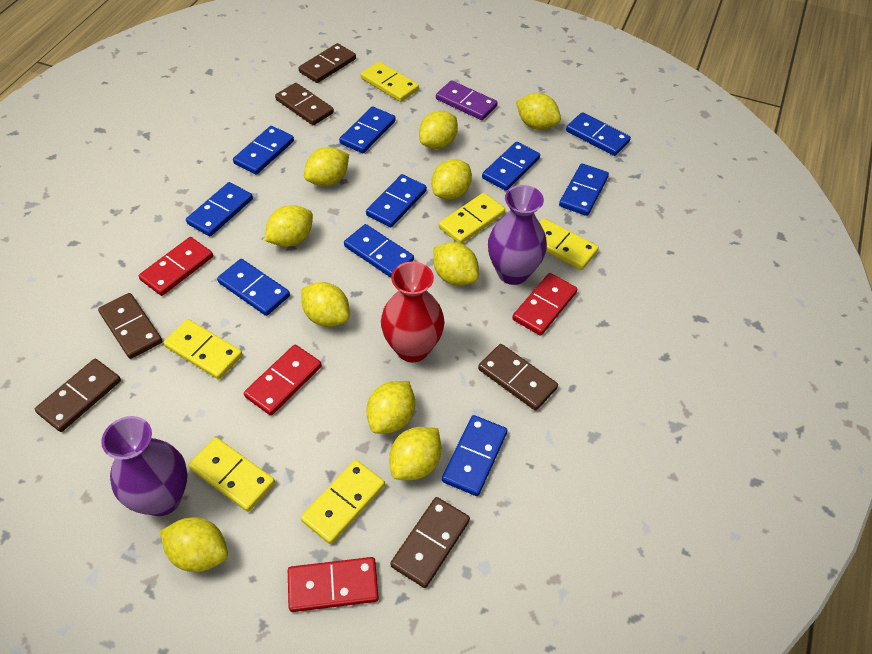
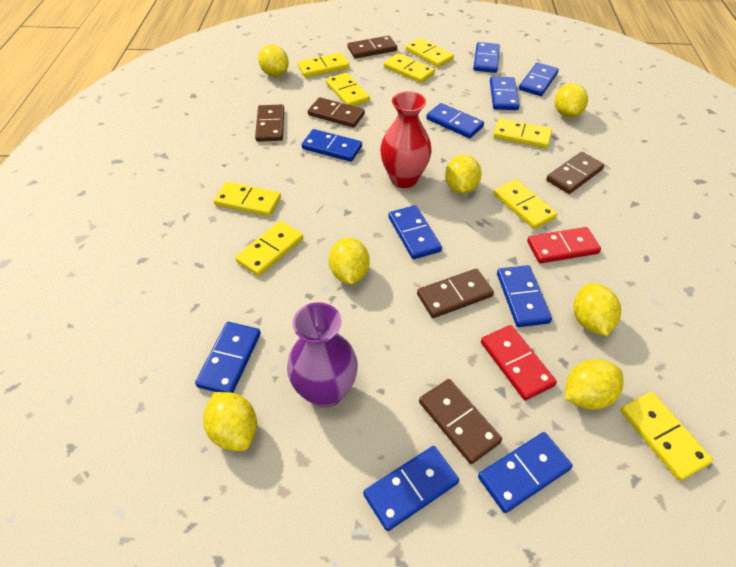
purple domino: [436,80,498,120] = 1 -> none = 0
purple vase: [101,416,187,516] [488,185,547,285] = 2 -> [287,302,358,408] = 1
red domino: [139,237,213,296] [244,345,322,416] [288,557,379,612] [512,273,577,336] = 4 -> [481,325,557,401] [527,227,601,263] = 2
yellow domino: [163,319,243,380] [189,437,275,512] [301,460,385,544] [361,61,419,102] [439,193,505,244] [539,218,599,270] = 6 -> [214,182,281,217] [235,221,303,276] [298,53,349,78] [326,73,370,106] [384,53,435,83] [406,38,454,67] [493,118,552,148] [494,180,557,229] [620,392,713,481] = 9
yellow lemon: [160,517,228,572] [264,205,313,247] [301,282,350,327] [304,147,349,186] [366,381,415,434] [389,427,441,480] [419,111,458,149] [431,159,472,200] [433,242,479,286] [516,93,561,130] = 10 -> [203,392,257,451] [258,45,289,77] [329,238,370,284] [445,155,482,194] [555,83,588,118] [565,359,624,410] [574,283,621,336] = 7

